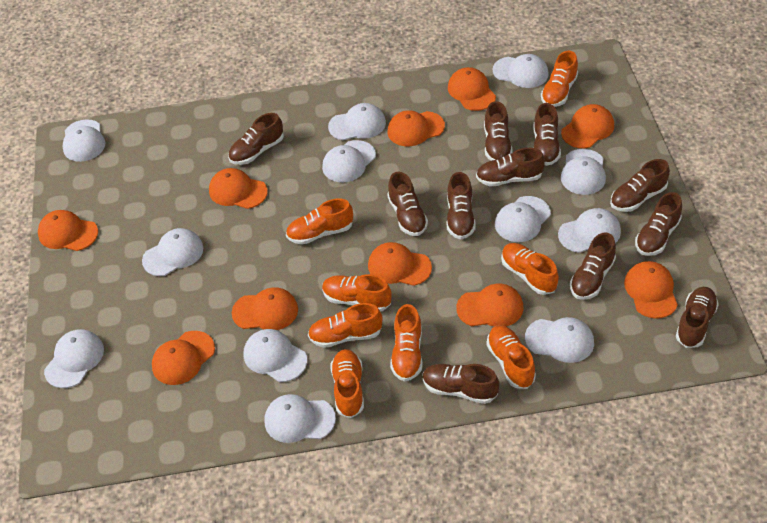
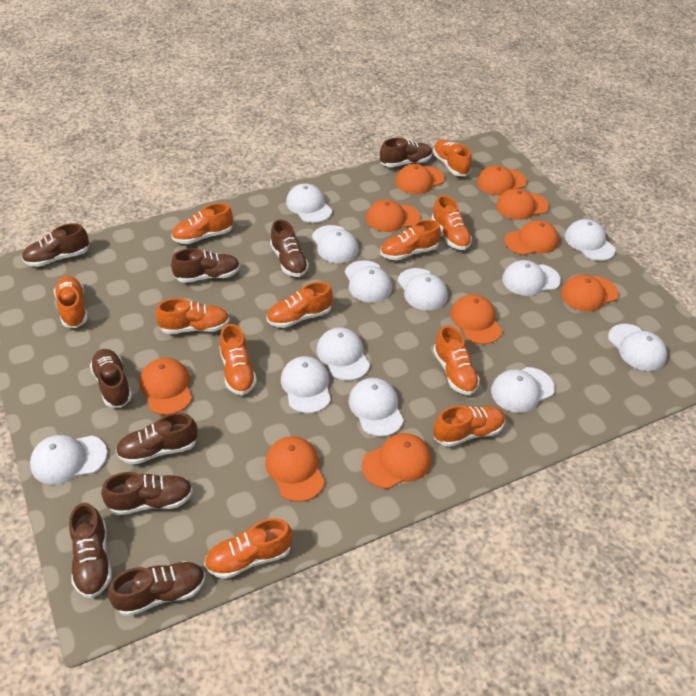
brown shoe: [228,113,284,165] [387,172,428,236] [423,364,499,404] [447,172,476,239] [476,148,545,187] [484,101,513,161] [533,103,561,166] [570,232,616,300] [610,159,670,212] [635,192,682,256] [676,287,719,348] = 11 -> [22,223,89,267] [69,503,112,598] [90,349,132,408] [101,472,193,515] [108,561,206,616] [116,413,198,465] [171,248,240,283] [270,219,309,277] [380,138,432,167] = 9
orange shoe: [286,198,353,245] [308,303,382,348] [322,274,392,312] [330,349,364,418] [390,304,423,382] [486,325,536,389] [501,243,559,295] [541,51,578,107] = 8 -> [54,276,88,328] [155,298,230,334] [171,203,233,244] [204,518,293,579] [219,324,257,395] [267,282,333,328] [380,220,441,261] [431,195,472,250] [433,140,471,176] [433,325,480,395] [433,406,505,447] = 11

